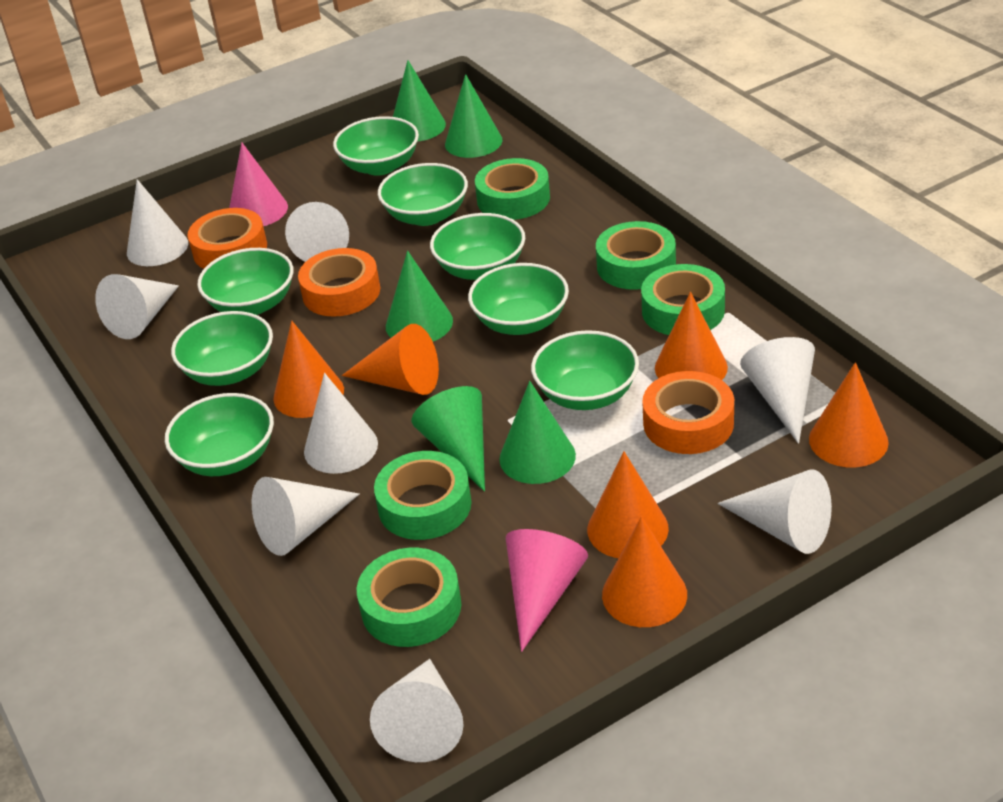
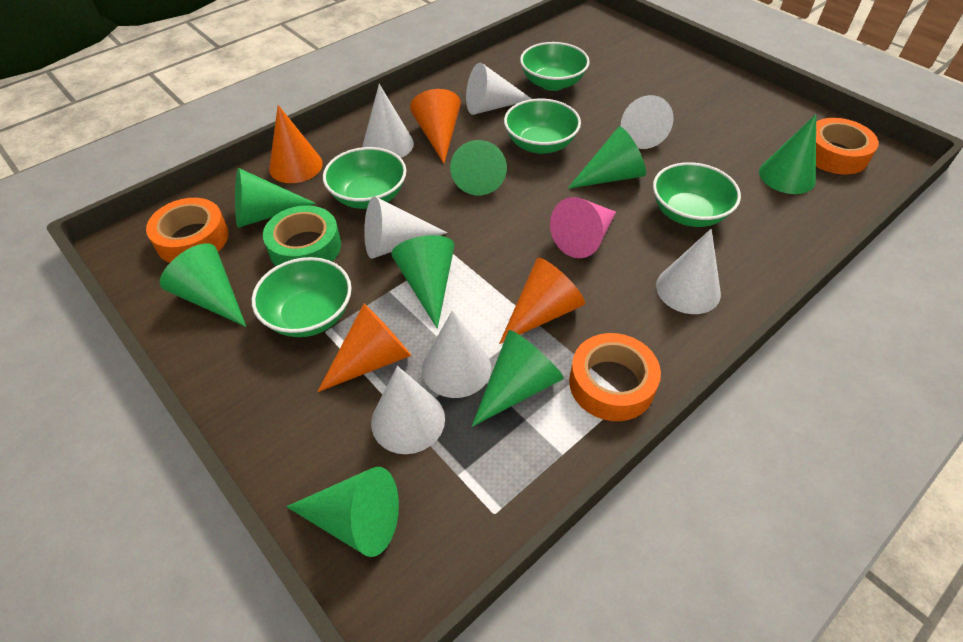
green bowl: [165,393,274,476] [171,311,273,386] [197,248,293,315] [333,116,419,176] [378,163,468,226] [430,213,525,280] [468,263,569,335] [531,330,639,410] = 8 -> [252,257,352,337] [323,147,406,209] [504,99,581,154] [520,42,590,91] [653,162,741,227] = 5
green cone: [386,251,453,341] [393,60,446,142] [412,386,485,492] [445,74,502,158] [499,381,576,484] = 5 -> [160,243,246,327] [235,168,316,228] [286,467,399,557] [391,235,454,328] [450,140,507,195] [472,330,564,427] [568,127,646,189] [759,114,816,194] = 8
green tape: [357,548,461,647] [374,451,472,540] [475,158,550,220] [596,221,676,290] [641,264,725,335] = 5 -> [263,205,341,266] = 1
orange cone: [273,321,344,418] [342,324,439,395] [587,452,669,558] [602,516,687,627] [655,292,728,380] [809,362,889,467] = 6 -> [269,105,323,183] [317,304,411,392] [410,89,461,164] [499,258,585,344] = 4
pink cone: [229,142,288,226] [506,529,588,652] = 2 -> [550,197,616,258] = 1
white cone: [95,274,179,339] [127,179,188,266] [252,477,359,556] [285,202,349,262] [304,373,378,474] [370,659,464,762] [717,470,832,554] [740,337,815,444] = 8 -> [363,84,414,158] [364,196,447,259] [371,366,445,454] [422,310,491,398] [466,63,532,115] [621,95,674,149] [656,229,721,314] = 7

